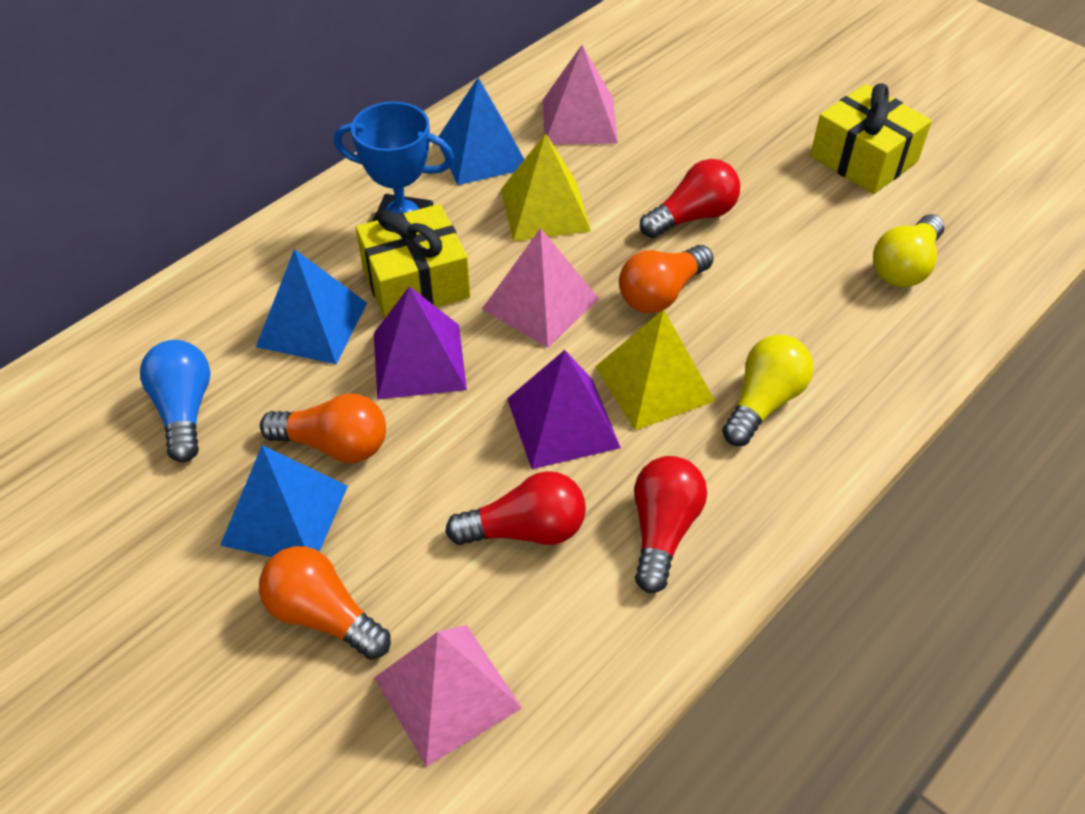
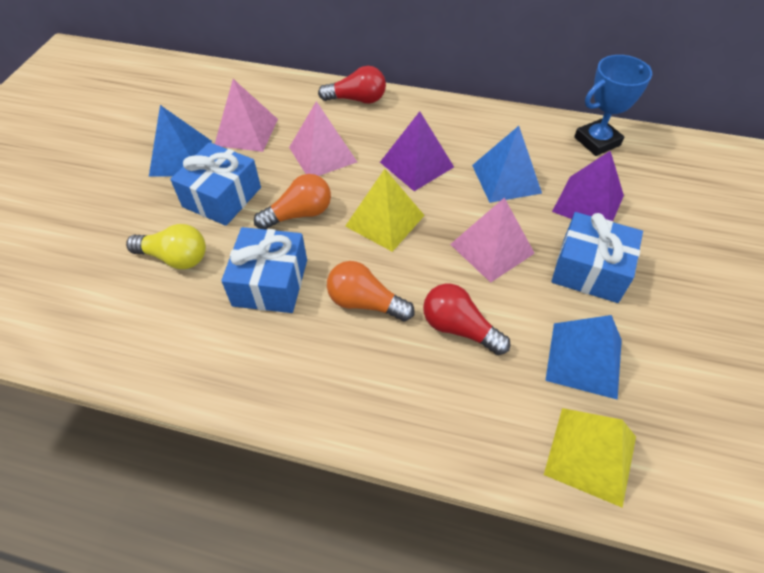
blue gift: none = 0 -> [170,142,261,226] [221,227,307,313] [551,212,643,303] = 3
blue light bulb: [140,340,210,462] = 1 -> none = 0
orange light bulb: [259,546,391,660] [260,393,386,463] [619,245,714,313] = 3 -> [254,174,331,230] [327,261,415,321] = 2
red light bulb: [445,471,586,545] [634,456,707,593] [640,159,740,238] = 3 -> [318,66,386,104] [423,284,510,355] = 2
yellow gift: [356,204,470,319] [810,83,932,194] = 2 -> none = 0
yellow light bulb: [722,335,813,446] [873,214,944,287] = 2 -> [126,224,206,269] = 1

